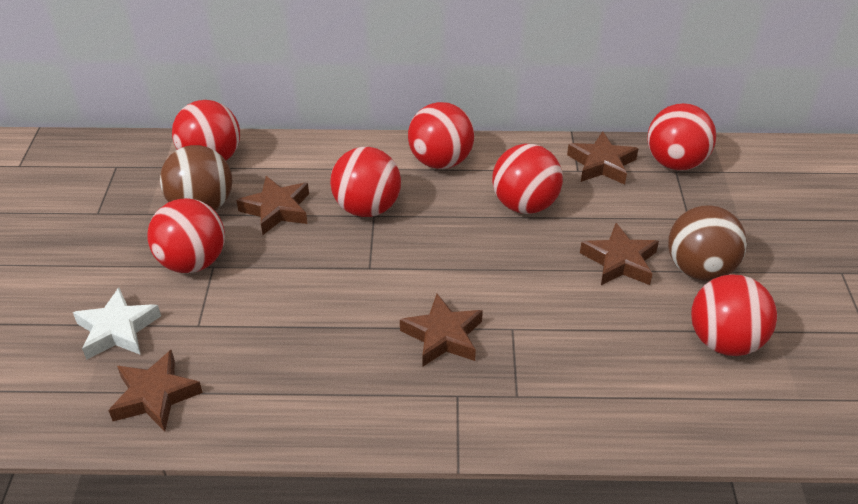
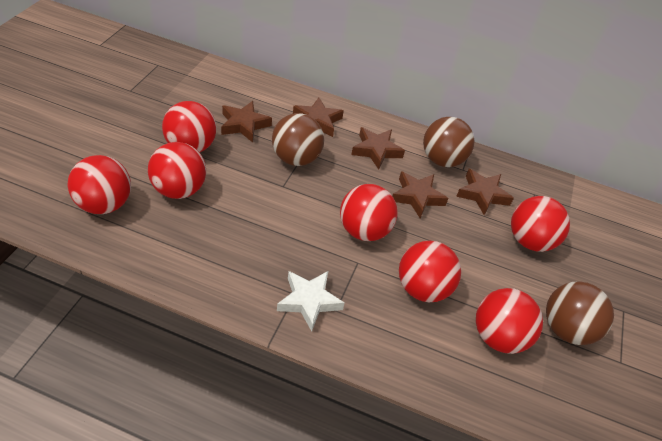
brown ball: [160,145,232,210] [668,205,747,281] = 2 -> [272,113,324,166] [423,117,475,167] [546,281,614,345] = 3

